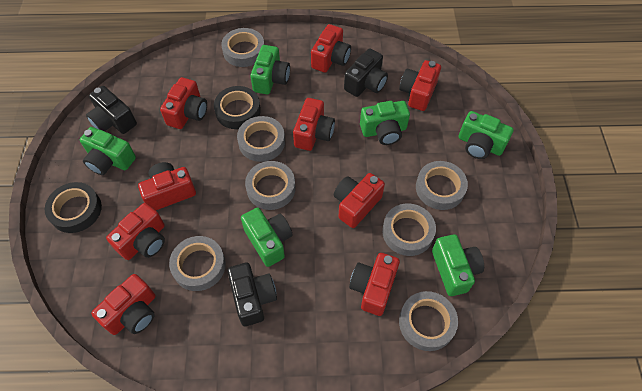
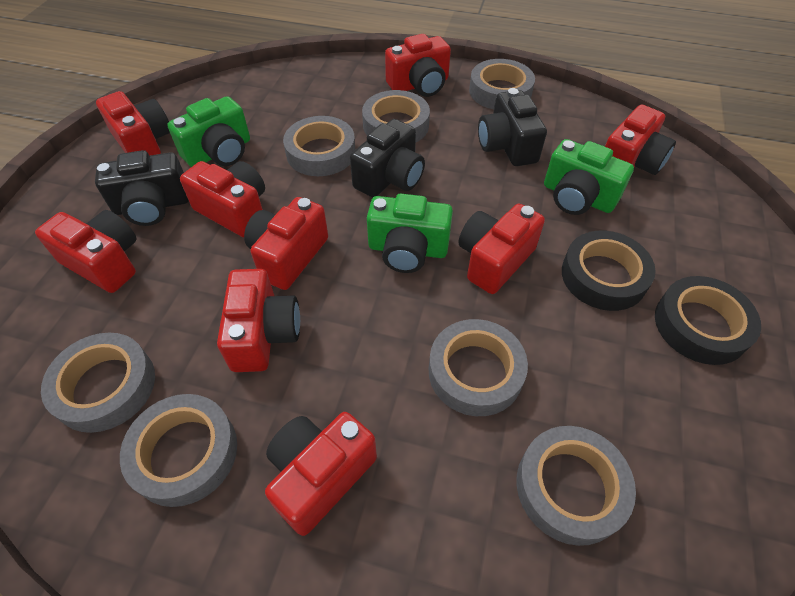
green camera: [80,127,136,175] [241,208,292,267] [250,45,290,94] [360,101,410,145] [432,234,484,296] [458,111,514,159] = 6 -> [167,96,250,167] [367,194,453,273] [544,139,634,215] = 3

